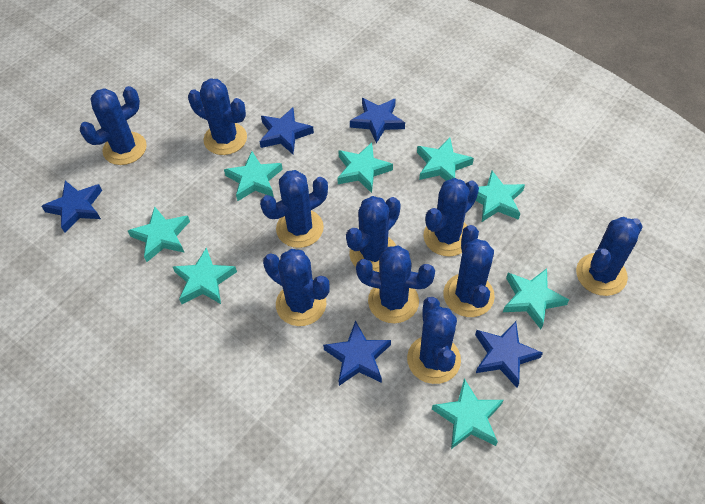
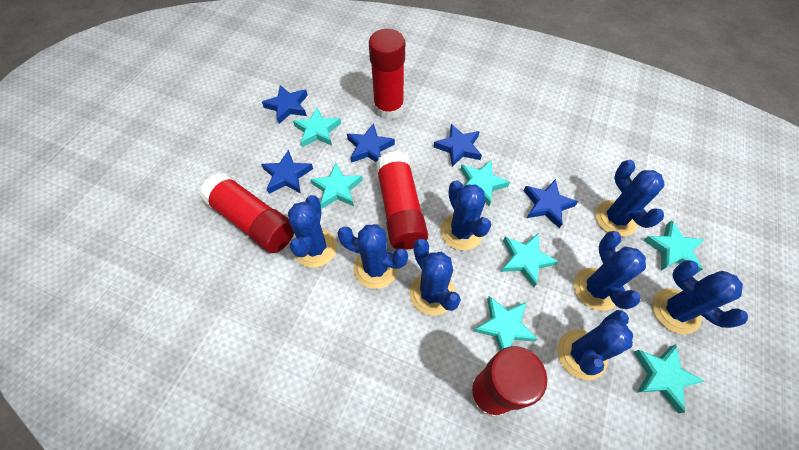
blue cactus: [80,86,147,165] [188,78,247,155] [260,170,328,248] [263,249,330,326] [346,196,401,272] [356,246,435,323] [407,297,461,384] [423,178,479,257] [443,225,495,317] [576,217,643,296] = 10 -> [288,195,337,268] [337,224,408,289] [409,239,461,316] [441,180,491,250] [557,310,633,380] [574,231,646,311] [595,160,665,237] [652,260,748,334] = 8
red glue stick: none = 0 -> [200,173,294,253] [369,29,405,120] [376,151,428,250] [469,346,547,417] = 4
turquoise star: [128,206,190,262] [173,247,237,304] [224,151,283,201] [337,143,393,193] [417,137,474,181] [432,379,504,449] [475,171,525,222] [503,268,570,329] = 8 -> [293,108,341,147] [310,163,363,209] [460,160,510,206] [474,296,537,350] [501,233,559,287] [634,344,705,413] [643,220,705,273] = 7

